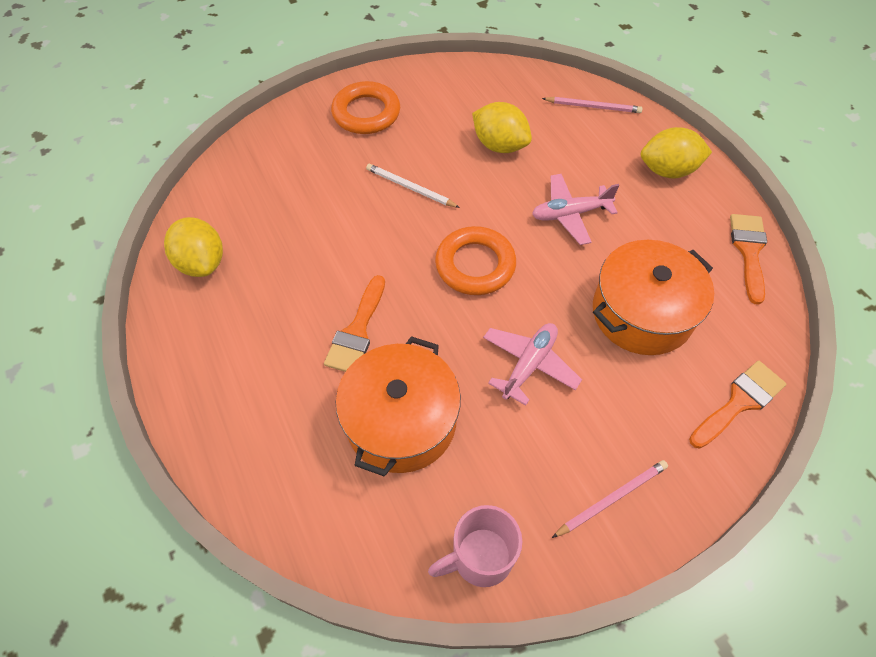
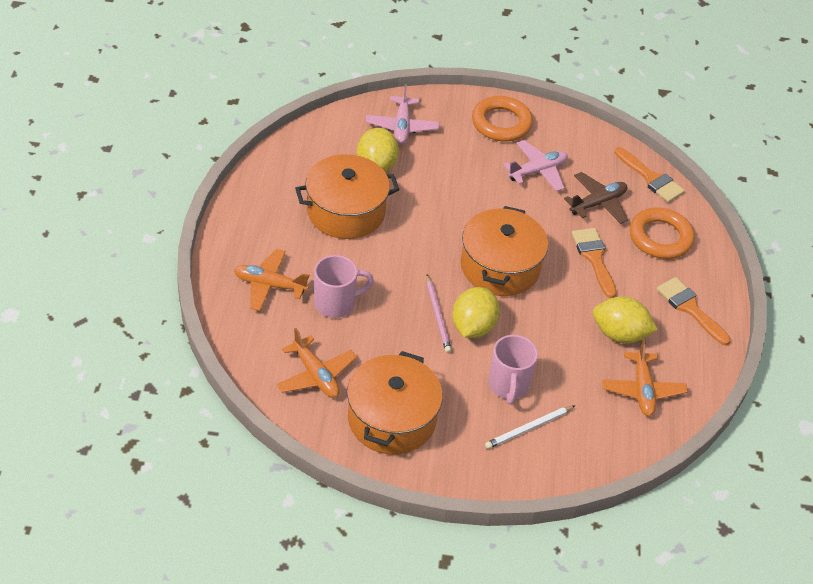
brown plane: none = 0 -> [564,172,628,224] = 1
orange plane: none = 0 -> [234,249,310,311] [276,328,357,398] [602,339,688,416] = 3
orange pot: [336,336,461,477] [593,240,714,355] = 2 -> [295,154,400,239] [347,351,443,455] [461,206,548,296] = 3
pink mug: [428,505,522,587] = 1 -> [314,255,374,318] [488,335,538,405] = 2
pink pencil: [542,97,643,113] [552,460,668,538] = 2 -> [426,275,452,353] = 1

